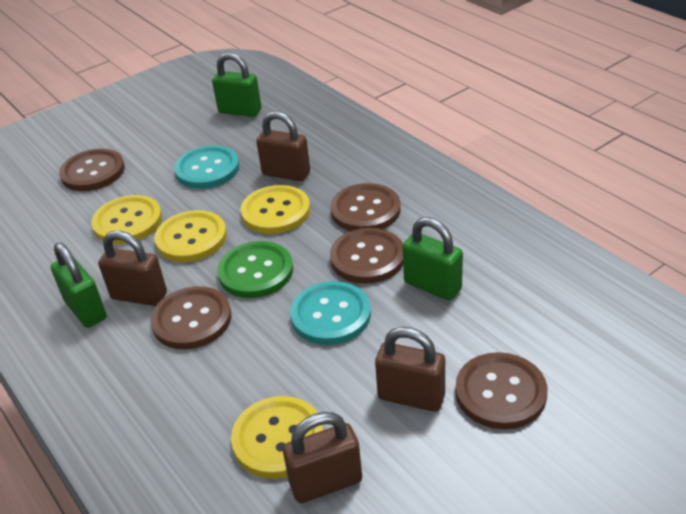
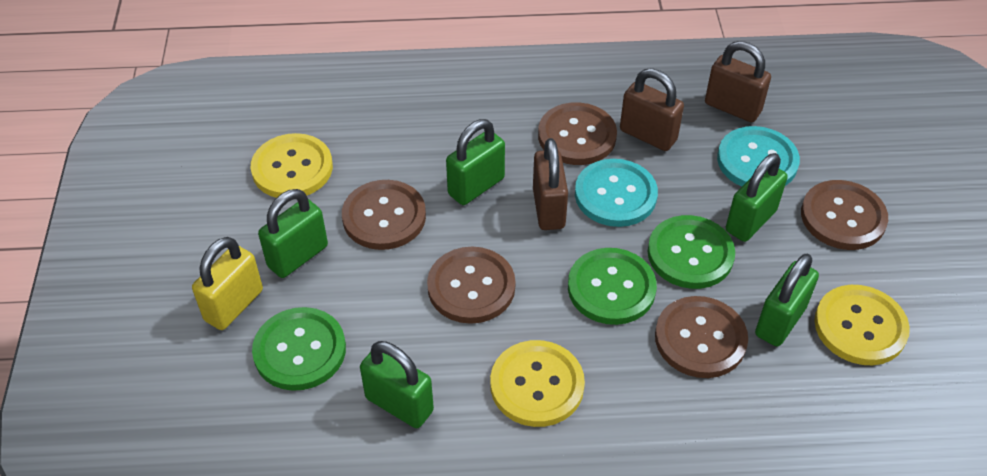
brown padlock: [98,231,167,306] [256,111,310,181] [283,412,362,503] [375,327,445,412] = 4 -> [533,138,568,230] [620,68,684,151] [705,41,771,122] = 3
green button: [217,241,293,298] = 1 -> [252,307,346,391] [568,248,657,325] [648,215,735,289] = 3
green padlock: [51,243,107,328] [212,52,261,117] [403,217,463,301] = 3 -> [258,189,328,278] [360,341,434,428] [446,119,505,205] [726,153,788,242] [755,254,819,347] = 5
yellow button: [91,195,162,244] [154,210,227,262] [231,396,324,479] [240,185,310,234] = 4 -> [251,133,333,198] [490,340,585,427] [814,285,910,365] = 3
yellow padlock: none = 0 -> [192,237,263,330] = 1

